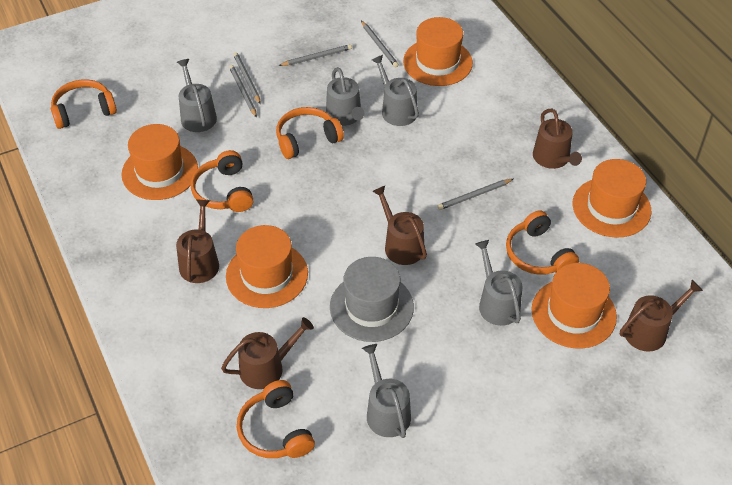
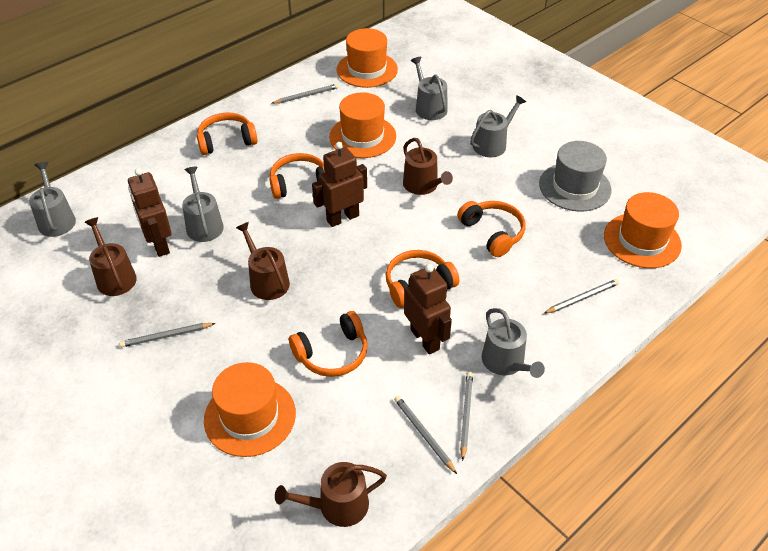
brown robot: none = 0 -> [128,168,172,257] [312,142,367,227] [404,264,452,354] = 3
brown watering can: [176,199,219,283] [221,317,314,389] [372,186,427,265] [533,109,582,169] [620,280,703,352] = 5 -> [85,217,137,296] [236,222,290,300] [275,462,387,527] [403,138,453,195] = 4
orange hat: [121,124,198,200] [226,225,308,308] [403,17,473,86] [532,263,617,349] [573,159,651,238] = 5 -> [204,362,296,457] [329,92,396,158] [337,28,398,88] [604,192,682,268] = 4

